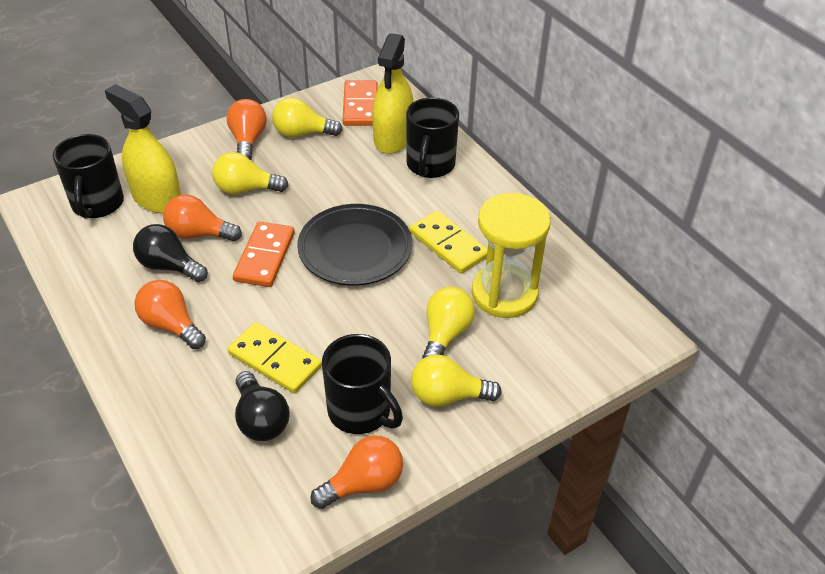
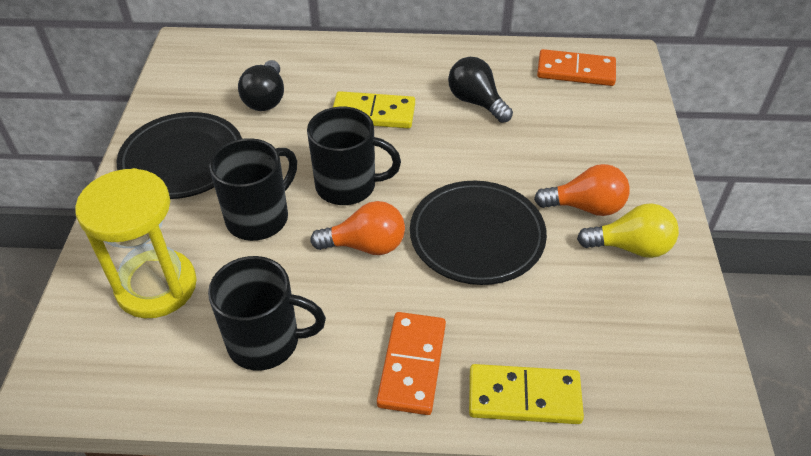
black plate: [297,204,412,286] = 1 -> [117,112,242,199] [410,181,547,285] = 2
orange light bulb: [134,280,206,349] [163,195,242,242] [227,99,266,160] [311,435,403,509] = 4 -> [310,201,405,255] [534,164,630,216] = 2
yellow light bulb: [212,152,289,194] [272,97,343,137] [411,355,502,407] [422,287,475,359] = 4 -> [577,203,679,258] = 1
yellow spray bottle: [105,84,181,213] [372,33,413,154] = 2 -> none = 0

